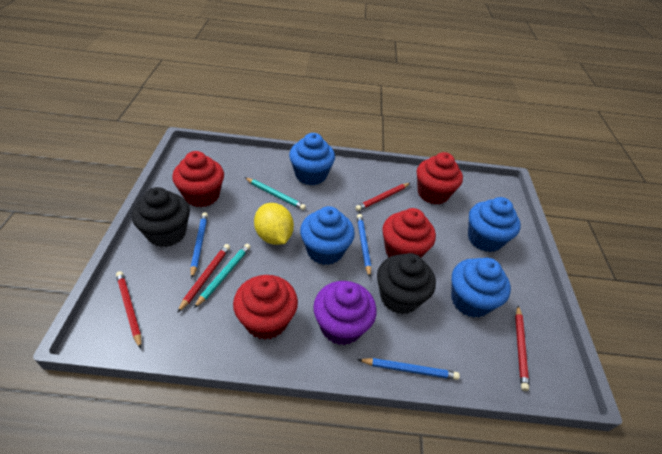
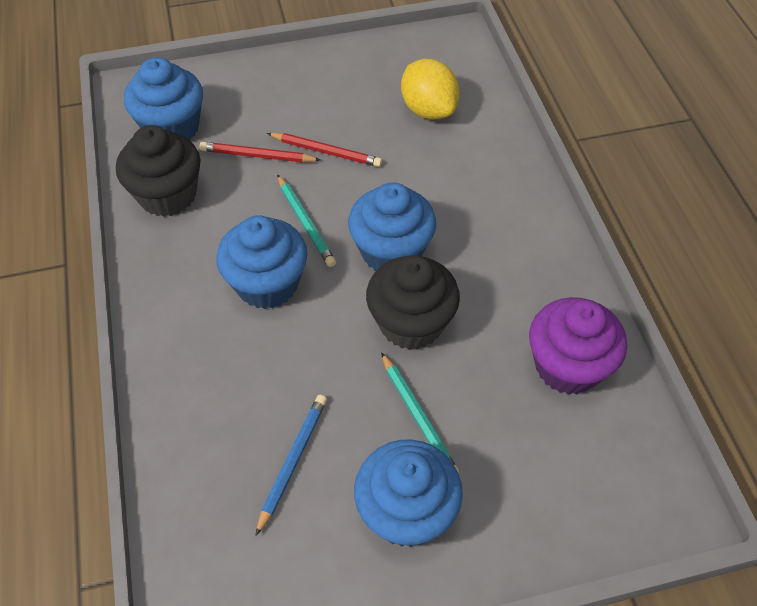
blue pencil: [190,212,208,279] [357,214,371,277] [358,358,460,380] = 3 -> [256,395,327,536] = 1
red cupcake: [172,151,224,207] [233,275,298,340] [382,208,436,257] [417,152,463,204] = 4 -> none = 0
red pencil: [116,271,141,349] [177,244,230,313] [355,183,410,211] [515,306,529,391] = 4 -> [199,142,321,163] [267,133,382,167] = 2

